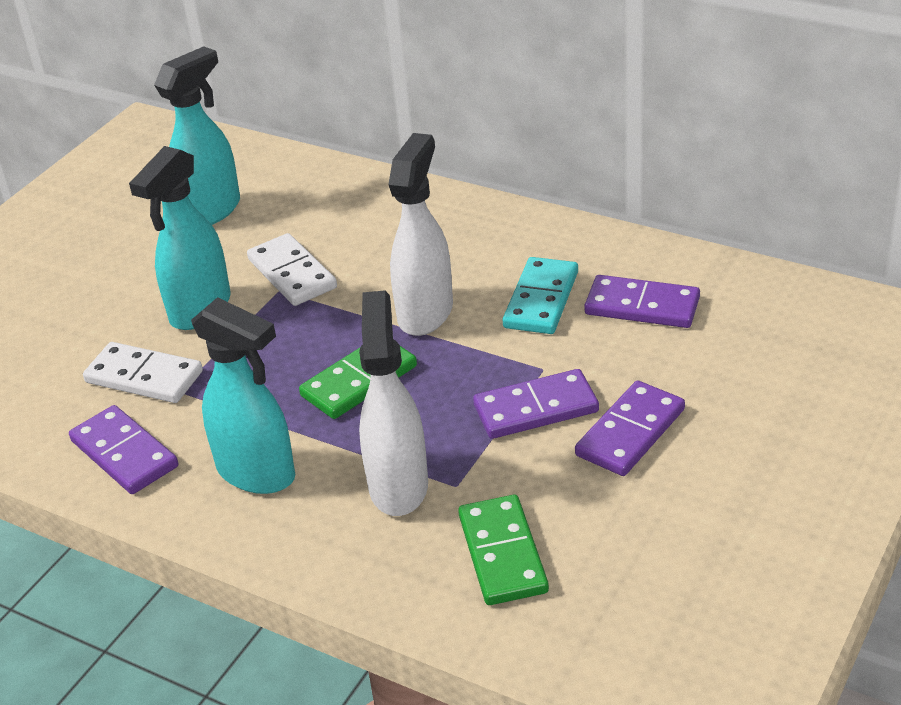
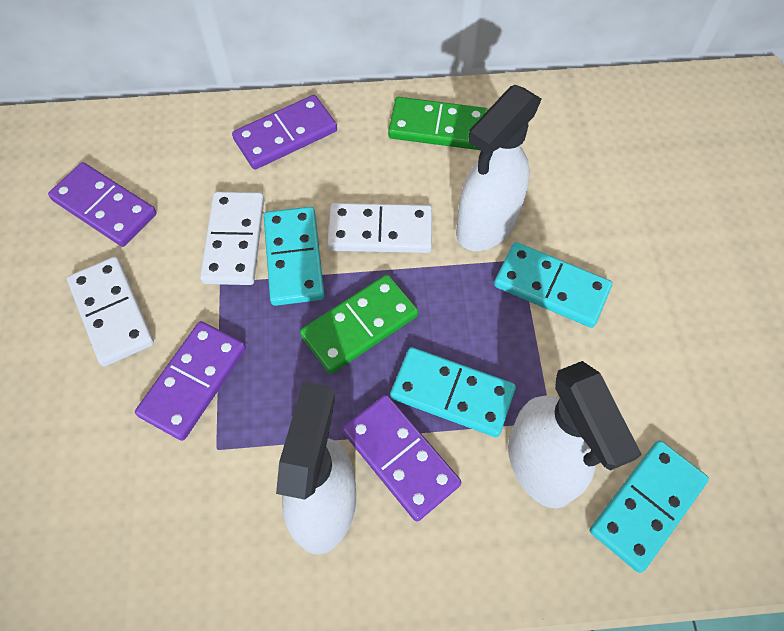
turquoise domino: [503,257,578,334] = 1 -> [264,207,325,306] [390,347,516,437] [494,242,612,328] [590,440,709,573] = 4
turquoise spray bottle: [129,146,231,330] [154,46,240,225] [191,297,295,494] = 3 -> none = 0
white domino: [83,342,203,403] [247,233,337,306] = 2 -> [67,257,154,367] [200,192,264,285] [327,203,432,253] = 3
white spray bottle: [359,290,428,516] [388,133,453,336] = 2 -> [276,381,356,554] [456,85,542,251] [508,361,642,508] = 3

